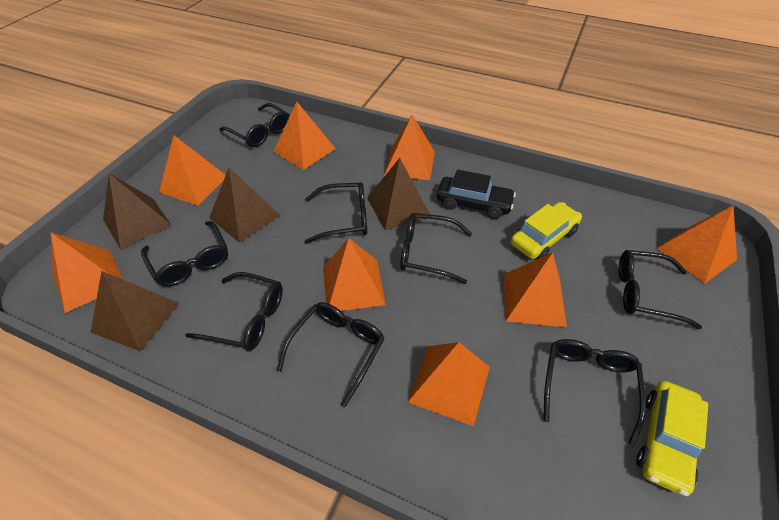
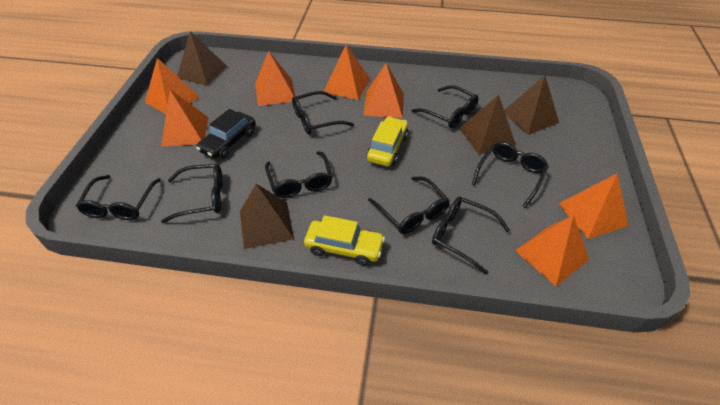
orange pyramid: [51,232,122,313] [159,135,226,206] [274,101,336,170] [323,238,386,311] [384,115,435,180] [408,342,490,426] [503,252,567,327] [657,206,737,284] = 8 -> [145,58,200,114] [161,90,208,147] [255,51,296,106] [324,45,370,100] [363,63,404,118] [515,215,589,286] [558,173,629,239] = 7

